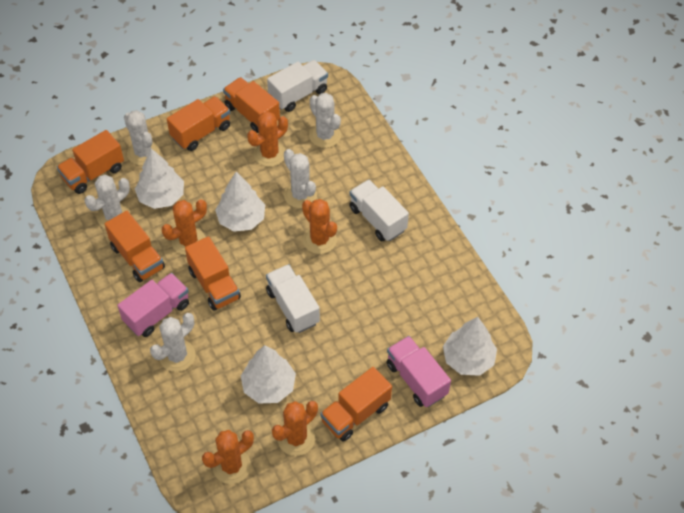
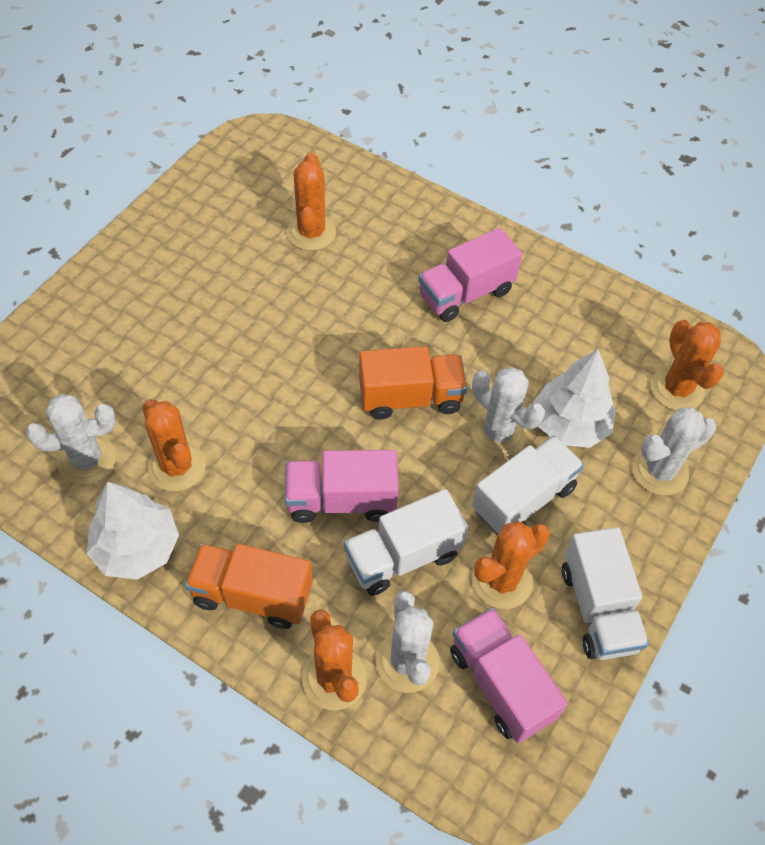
orange truck: [57,130,124,194] [105,211,165,282] [167,96,230,151] [185,236,241,311] [223,77,280,133] [320,367,392,442] = 6 -> [185,544,313,629] [359,346,467,420] = 2
pink truck: [117,273,189,337] [386,336,451,407] = 2 -> [285,450,399,523] [418,228,522,322] [450,608,568,743] = 3
white cactus: [85,175,131,229] [124,110,160,166] [150,313,196,372] [284,149,317,208] [309,93,341,148] = 5 -> [26,394,116,485] [376,591,440,693] [471,367,545,457] [632,407,716,496] = 4
white tree: [135,148,184,209] [215,172,265,232] [241,345,296,404] [443,317,497,376] = 4 -> [87,482,179,580] [533,349,616,448] = 2

